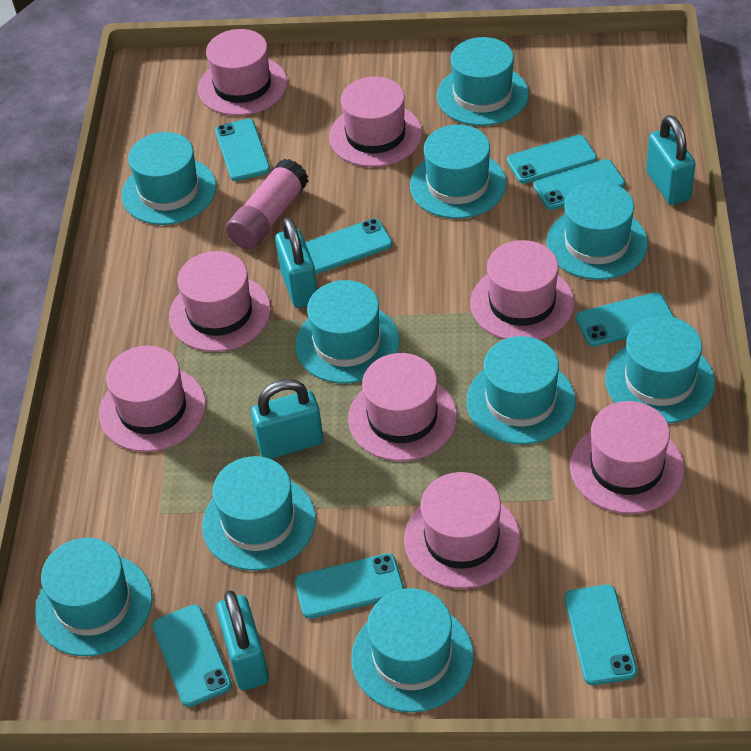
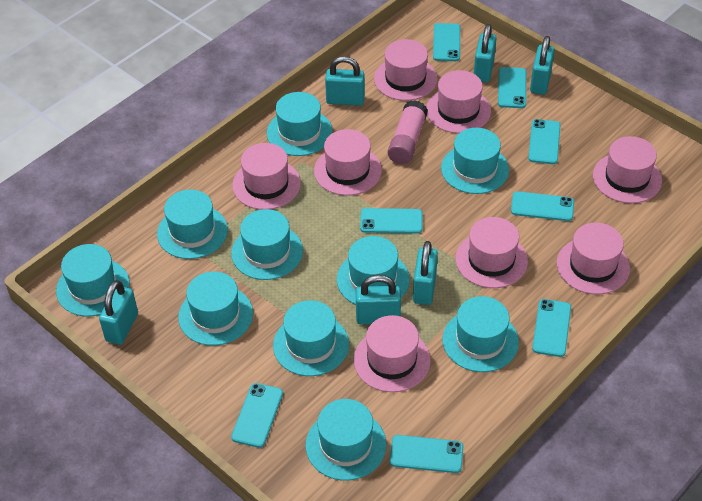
turquoise padlock: [216,590,269,690] [251,379,323,459] [275,217,318,308] [646,115,696,205] = 4 -> [99,280,138,345] [325,56,365,106] [356,275,401,324] [413,241,438,305] [474,24,497,82] [530,36,555,95] = 6

